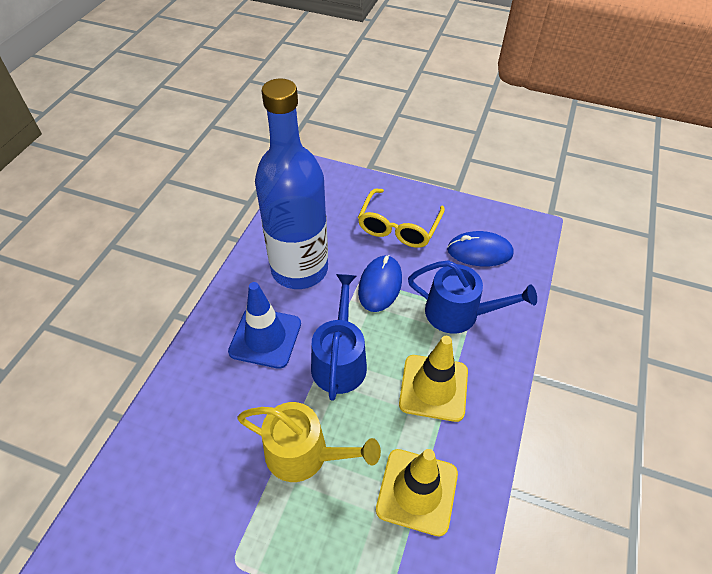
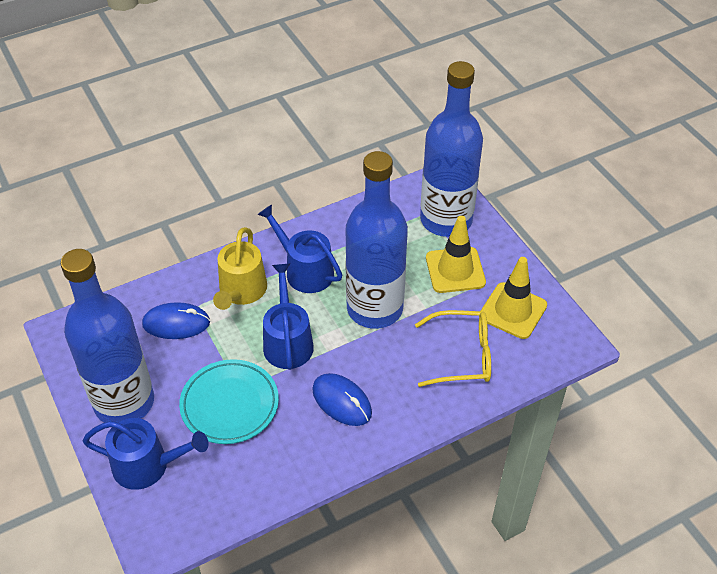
blue bottle: [255,79,328,289] = 1 -> [60,249,154,423] [346,151,408,329] [420,61,483,237] = 3
blue traffic cone: [228,282,301,369] = 1 -> none = 0
blue watering can: [311,274,367,401] [408,260,537,334] = 2 -> [83,418,209,490] [257,204,342,293] [263,264,314,370] = 3
turquoise plate: none = 0 -> [179,359,279,444] = 1

